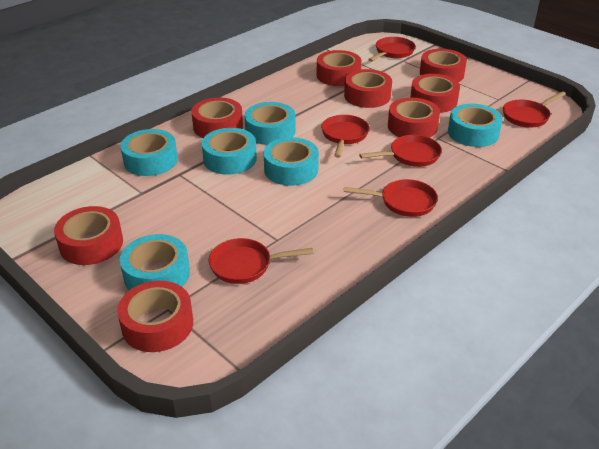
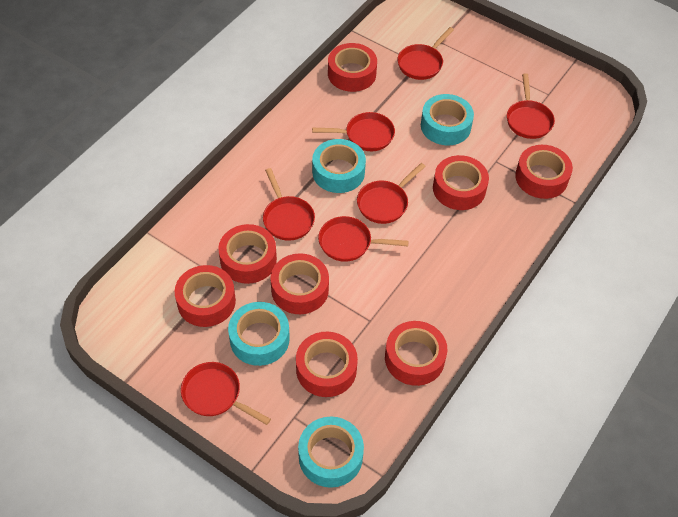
red pan: [209,238,313,284] [321,115,369,158] [344,179,438,217] [359,135,442,167] [368,37,415,62] [503,91,566,128] = 6 -> [181,362,271,425] [263,168,315,241] [312,112,395,151] [318,216,409,262] [357,163,426,224] [397,27,454,80] [507,73,555,139] = 7
turquoise tape: [120,234,190,290] [121,129,178,176] [202,128,257,175] [244,102,296,145] [264,137,319,186] [448,104,503,147] = 6 -> [228,302,290,366] [298,417,364,488] [312,139,366,193] [421,94,474,145] = 4

